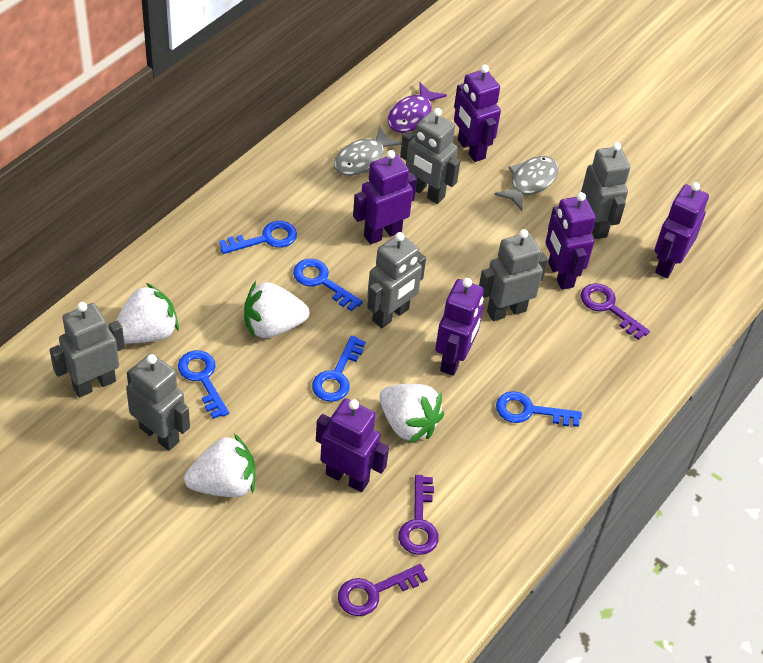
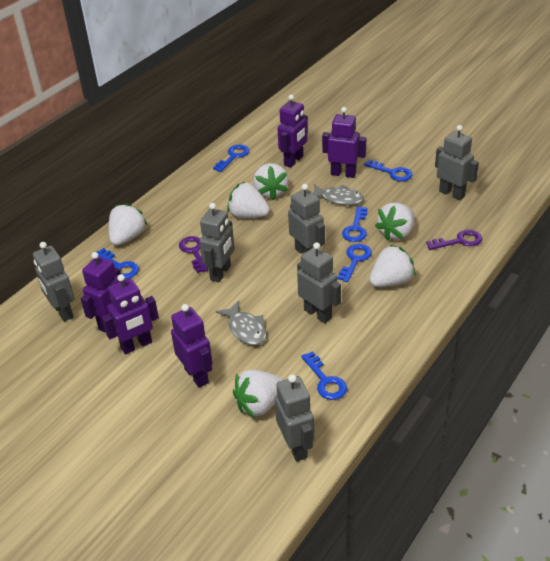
blue key: [178,350,229,419] [219,221,297,254] [293,259,363,311] [312,335,366,402] [496,391,582,427] = 5 -> [97,248,139,279] [213,144,249,172] [301,351,347,400] [337,244,372,282] [342,206,368,242] [364,159,413,181] = 6
purple fish: [388,82,447,133] = 1 -> none = 0
purple key: [338,564,428,616] [399,475,439,555] [581,283,650,340] = 3 -> [179,236,208,273] [426,230,482,250] = 2
purple robot: [316,399,389,492] [353,150,417,244] [435,278,484,376] [454,65,501,162] [545,192,596,290] [654,182,709,278] = 6 -> [81,252,121,333] [102,274,159,354] [171,304,213,388] [277,95,308,168] [322,107,366,178] = 5
white strawberry: [116,283,179,343] [184,434,255,497] [244,281,309,338] [380,384,444,443] = 4 -> [109,203,147,245] [227,182,270,218] [233,370,283,418] [253,163,289,200] [369,244,416,287] [375,203,414,241] = 6

